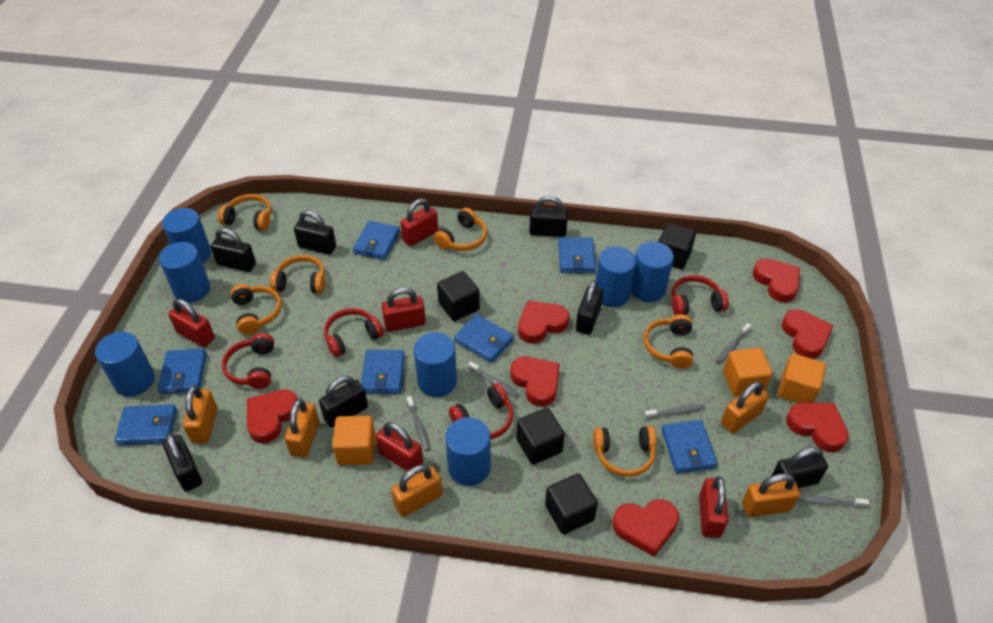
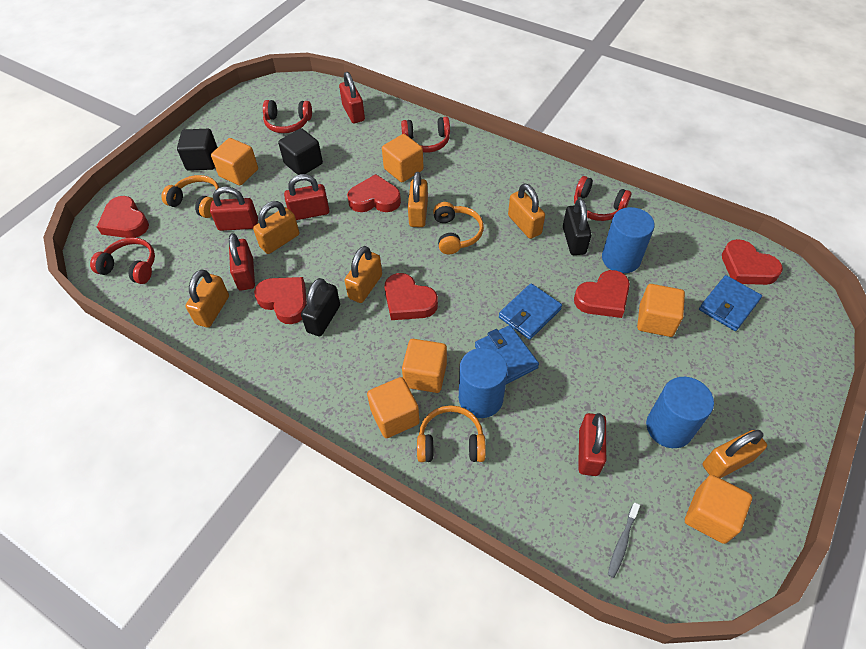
black cube: [437,271,480,321] [516,408,565,465] [545,474,598,534] [658,223,696,269] = 4 -> [177,129,218,171] [278,128,323,175] = 2
black padlock: [163,433,202,492] [211,228,256,272] [294,211,336,255] [319,376,368,427] [529,196,568,237] [576,281,603,335] [771,447,828,488] = 7 -> [301,278,340,336] [563,198,592,255] = 2
blue cylinder: [95,332,155,397] [159,242,210,303] [162,208,211,264] [414,332,457,397] [445,417,491,486] [596,246,636,307] [631,241,674,302] = 7 -> [459,348,508,418] [602,207,655,273] [646,377,714,448] = 3
blue wallet: [115,404,177,445] [158,349,207,394] [353,221,400,260] [361,350,405,394] [454,314,514,363] [558,237,596,273] [662,420,717,473] = 7 -> [475,325,539,384] [499,283,562,340] [699,275,762,331] = 3
grey toothbrush: [407,396,431,451] [468,362,519,398] [644,404,705,419] [716,323,751,364] [798,495,869,508] = 5 -> [608,503,640,578] = 1
orange cube: [332,416,376,465] [723,348,772,397] [778,354,826,403] = 3 -> [211,138,258,185] [367,377,420,438] [382,134,424,182] [402,339,447,393] [637,284,685,337] [685,475,752,544] = 6
orange headphones: [218,194,271,231] [231,284,282,335] [270,255,325,293] [434,208,487,251] [593,426,656,477] [643,314,693,369] = 6 -> [161,175,220,218] [417,405,486,462] [433,202,484,254] = 3
orange padlock: [183,386,217,443] [285,399,319,458] [391,465,442,517] [721,382,769,433] [742,473,800,517] = 5 -> [185,269,229,328] [253,201,299,254] [344,246,382,303] [408,172,428,227] [508,183,545,239] [703,430,767,478] = 6
red heart: [247,390,298,443] [510,356,560,407] [518,300,569,343] [612,499,679,557] [753,258,800,302] [782,309,834,359] [786,403,849,452] = 7 -> [97,196,149,238] [254,277,307,324] [347,174,401,212] [384,273,438,320] [574,270,630,318] [722,239,783,285] = 6

